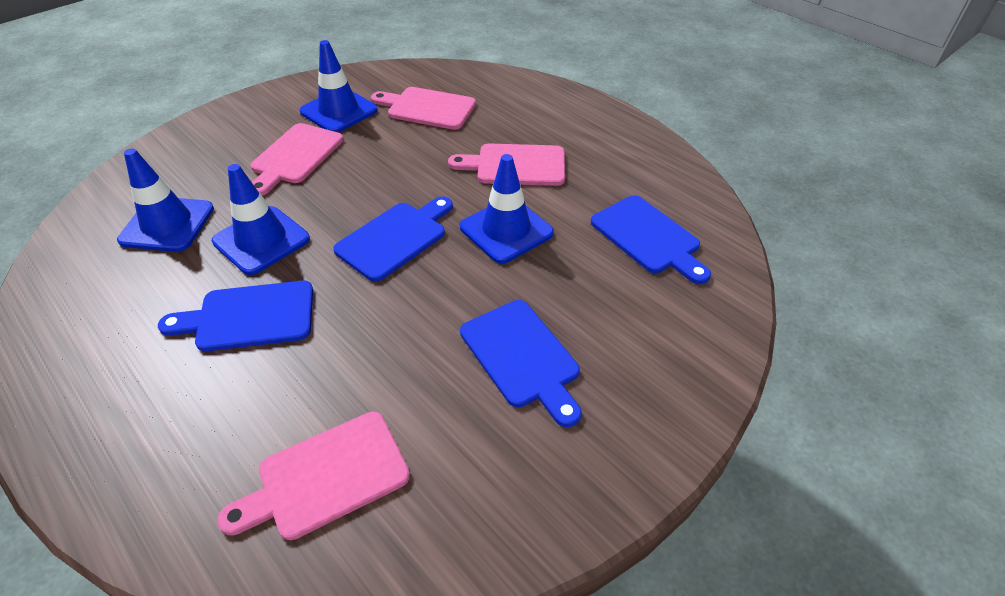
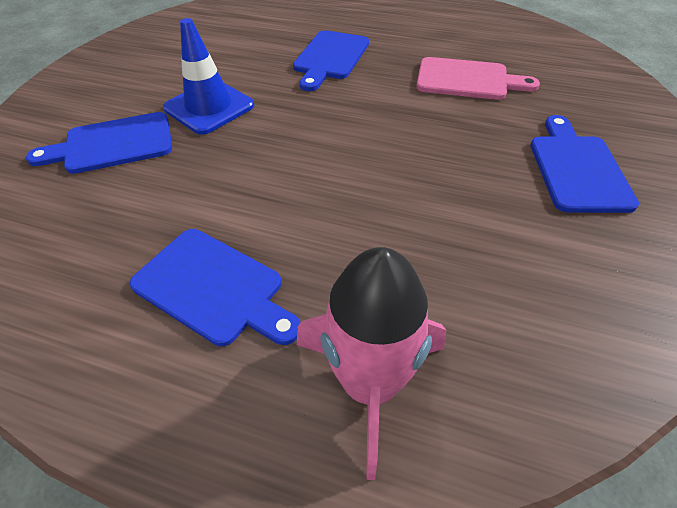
blue traffic cone: [117,148,214,252] [212,164,310,275] [300,40,378,132] [460,154,554,264] = 4 -> [163,18,254,135] = 1
pink cutting board: [218,412,410,540] [251,123,343,196] [371,87,476,130] [448,143,565,186] = 4 -> [416,57,540,100] = 1
pink rocket: none = 0 -> [297,247,447,480] = 1

